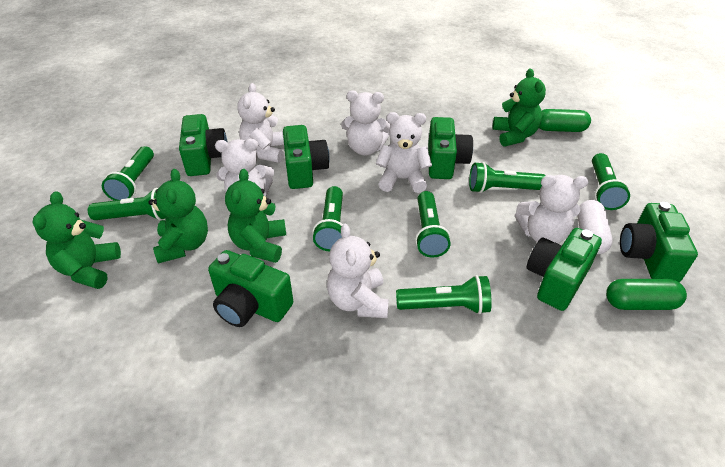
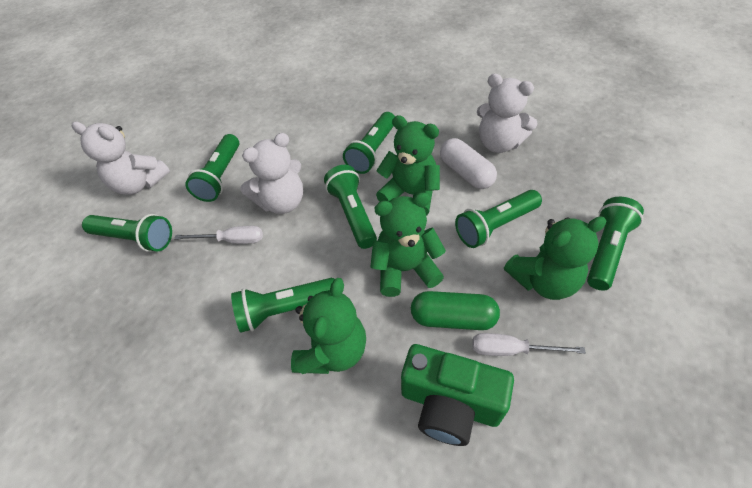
green camera: [179,114,228,176] [208,250,293,327] [283,125,329,189] [428,117,473,179] [527,228,602,311] [620,202,698,282] = 6 -> [401,344,514,446] = 1
green capsule: [539,109,591,132] [606,279,687,310] = 2 -> [411,291,500,330] = 1
white screwdriver: none = 0 -> [174,226,263,244] [472,333,586,356] = 2
white teddy bear: [215,138,274,196] [238,83,284,163] [327,224,389,318] [341,90,391,155] [376,112,432,193] [515,175,588,244] = 6 -> [72,122,170,195] [240,133,303,214] [477,74,538,153] = 3

